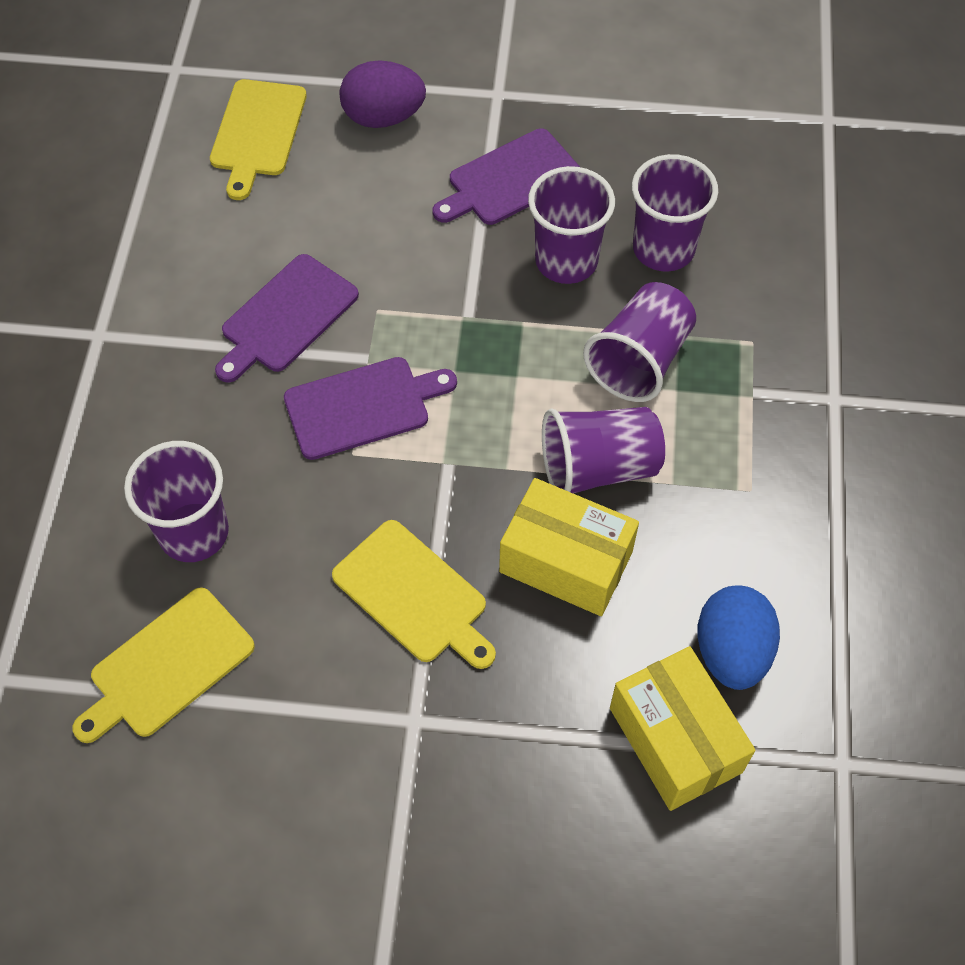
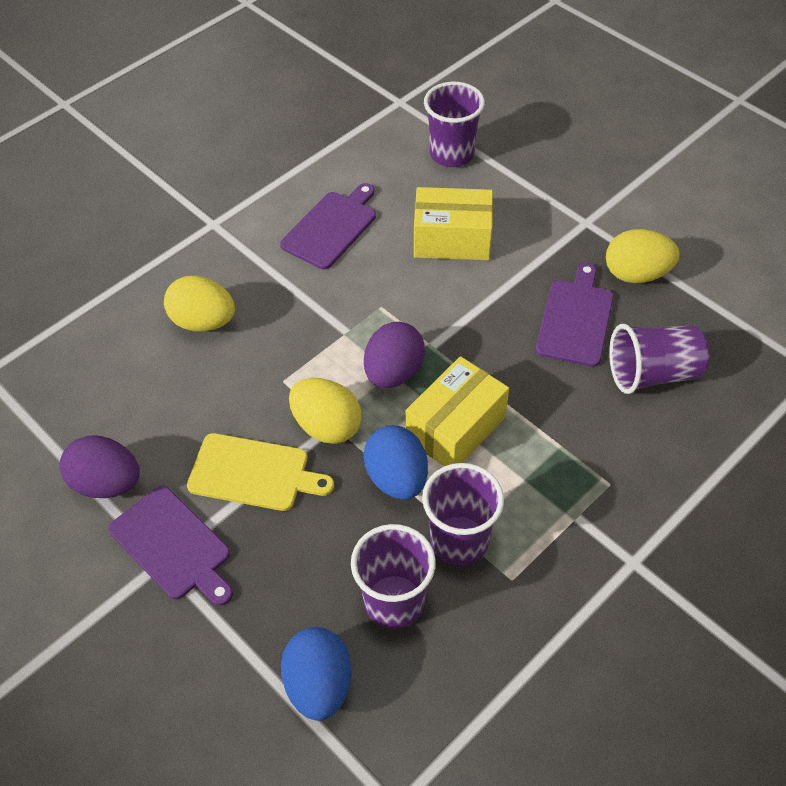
blue egg: [697,586,780,690] = 1 -> [281,627,351,721] [363,426,428,500] = 2
purple cup: [124,441,229,562] [528,166,615,284] [542,407,665,494] [583,282,696,402] [632,154,718,271] = 5 -> [351,524,436,629] [422,463,504,566] [424,82,485,167] [609,324,709,394] = 4
purple egg: [340,60,426,128] = 1 -> [60,436,139,498] [364,322,425,388] = 2
yellow cutting board: [72,587,255,743] [210,79,307,200] [332,520,496,669] = 3 -> [187,433,334,511] = 1
yellow egg: none = 0 -> [164,276,235,332] [289,378,362,444] [606,229,680,283] = 3

